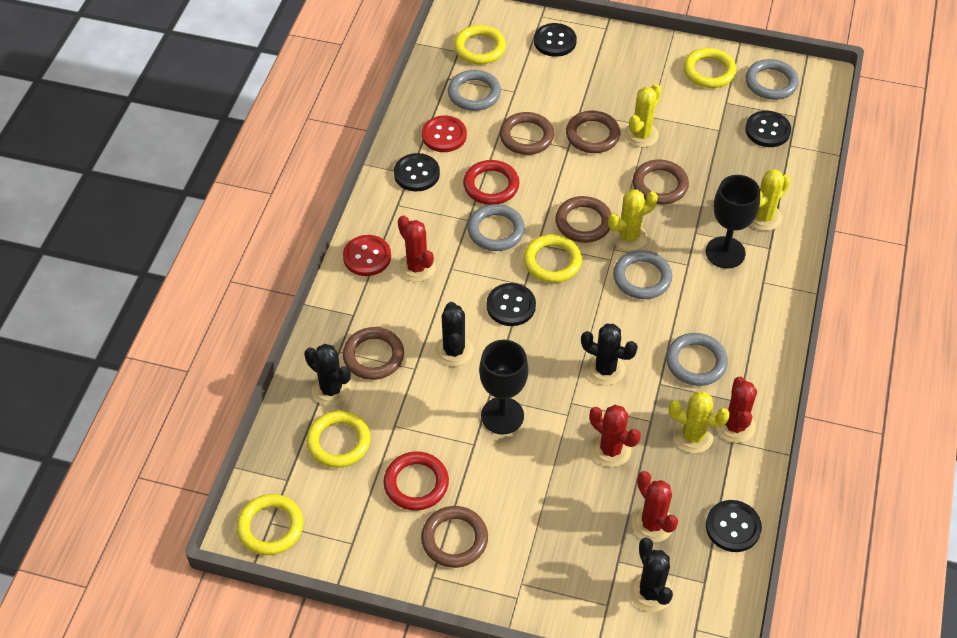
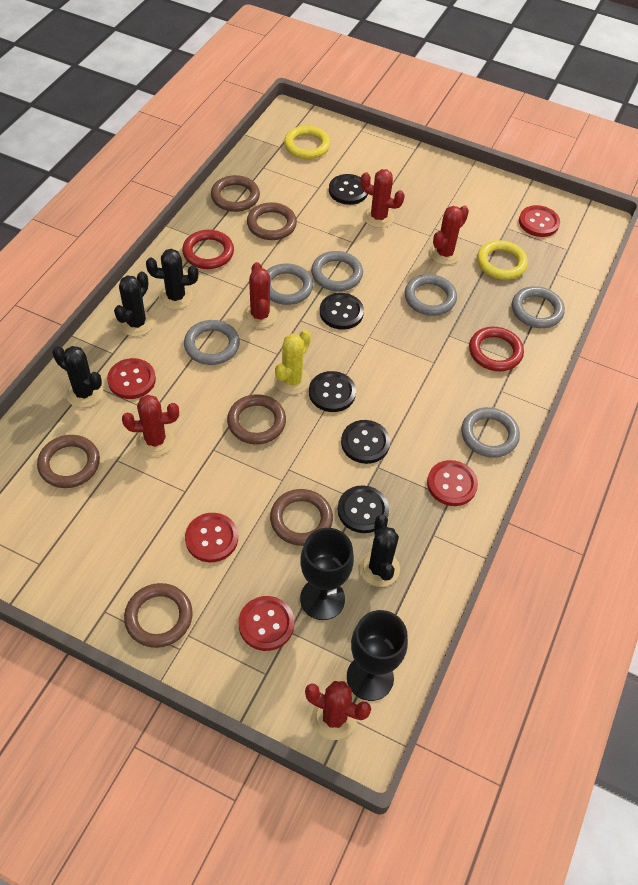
grey ring: [448,70,501,111] [468,204,525,251] [613,250,672,299] [666,333,728,386] [745,59,799,100] = 5 -> [184,320,240,365] [267,263,313,305] [311,251,363,291] [405,274,457,316] [461,407,520,458] [512,286,565,328] = 6
red button: [343,235,391,276] [422,115,467,152] = 2 -> [107,358,156,399] [185,513,238,562] [239,596,294,651] [427,460,478,506] [519,205,560,237] = 5
red cactus: [398,216,436,282] [589,405,641,467] [632,471,678,543] [716,377,757,443] = 4 -> [122,395,179,456] [243,262,277,328] [305,681,371,740] [361,169,405,228] [429,205,469,265] = 5
yellow cactus: [608,189,658,251] [624,84,662,147] [669,391,730,453] [750,169,791,231] = 4 -> [274,330,311,395] = 1
yellow ring: [236,494,303,555] [306,411,371,468] [454,25,506,64] [523,234,582,283] [683,48,736,88] = 5 -> [284,126,330,159] [477,240,528,280] = 2

